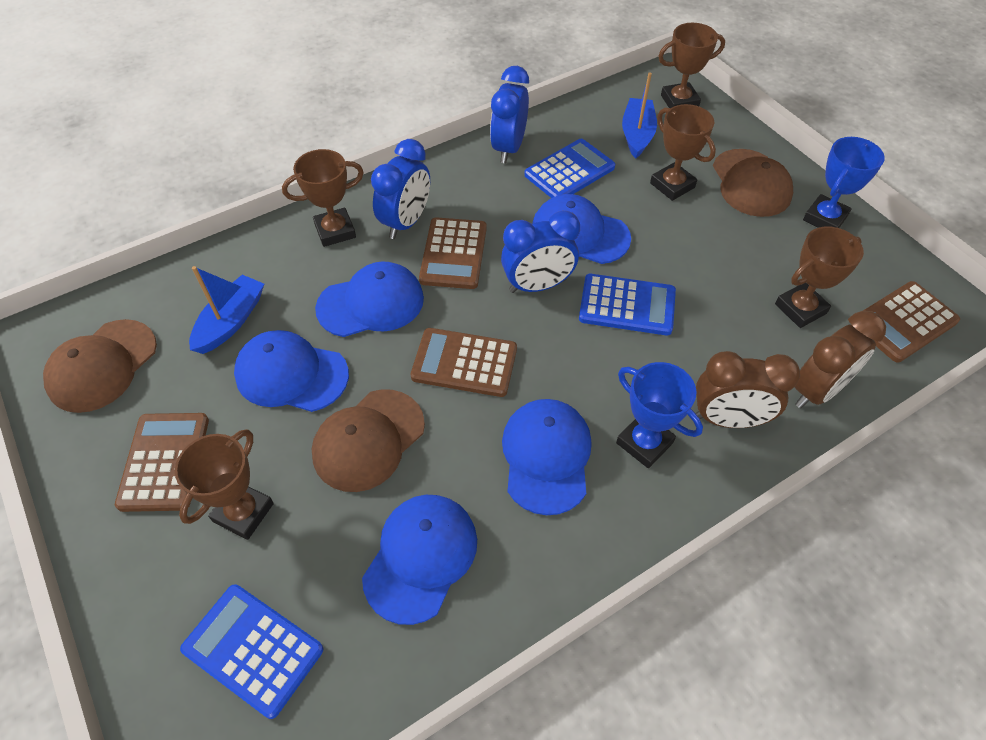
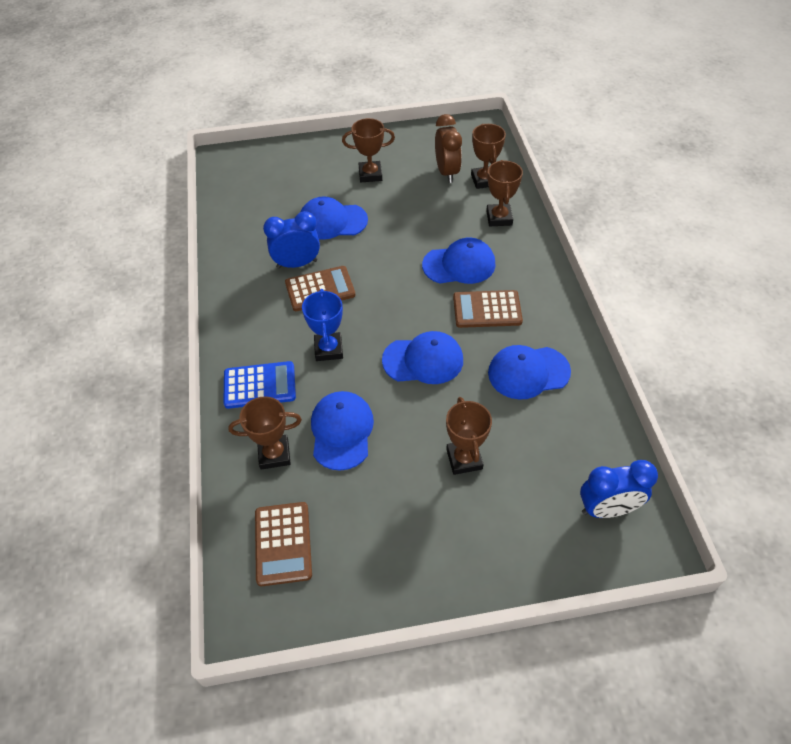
blue boat: [189,266,264,354] [622,73,657,159] = 2 -> none = 0
blue calculator: [180,584,323,719] [524,139,615,198] [579,274,676,335] = 3 -> [223,361,296,409] = 1
blue clock: [371,139,430,239] [490,66,529,163] [501,210,580,293] = 3 -> [263,211,320,268] [580,460,658,518] = 2
blue trophy: [616,362,703,468] [803,137,885,228] = 2 -> [302,289,343,361] = 1
brown calculator: [115,413,209,512] [411,328,517,397] [419,217,487,289] [863,281,960,363] = 4 -> [255,502,312,586] [285,266,356,311] [453,290,523,328] = 3
brown cap: [43,319,157,413] [312,389,425,492] [713,149,793,217] = 3 -> none = 0
brown clock: [695,351,800,428] [795,311,886,408] = 2 -> [435,114,462,183] = 1

